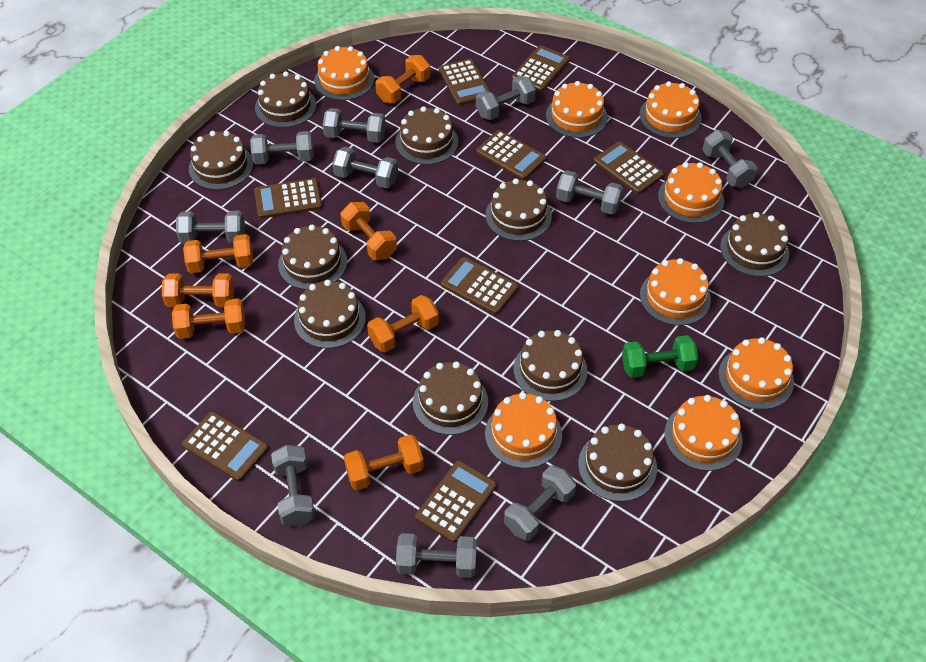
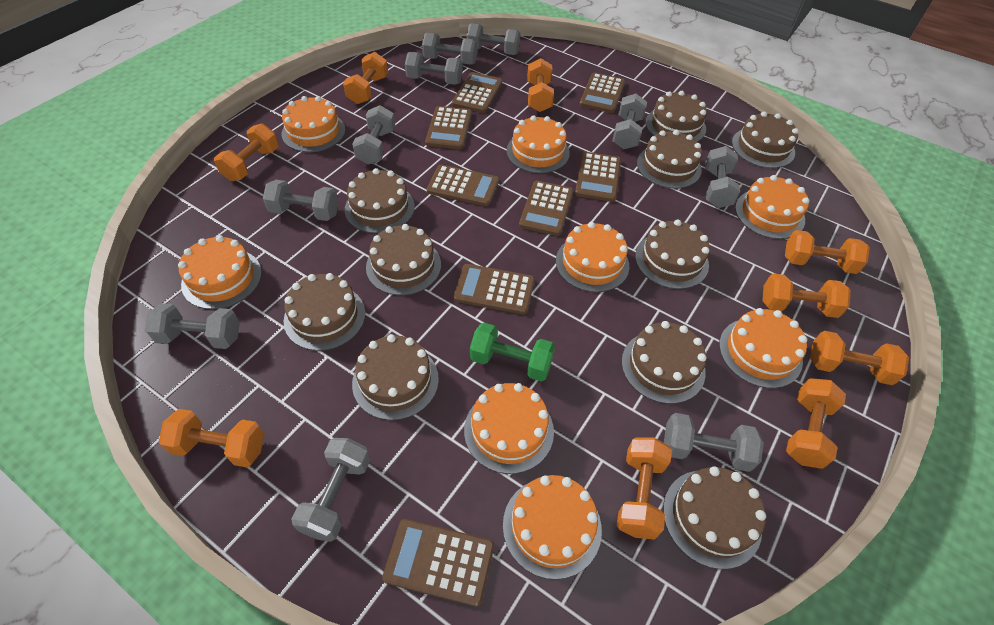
orange dumbbell: [162,273,234,307] [172,298,245,339] [183,234,253,273] [340,202,397,260] [344,435,424,490] [367,295,439,352] [375,55,430,103] = 7 -> [159,409,264,468] [214,123,279,181] [343,52,388,104] [527,58,554,112] [617,437,672,540] [762,274,851,318] [785,230,870,274] [786,378,846,469] [810,331,909,385] = 9

